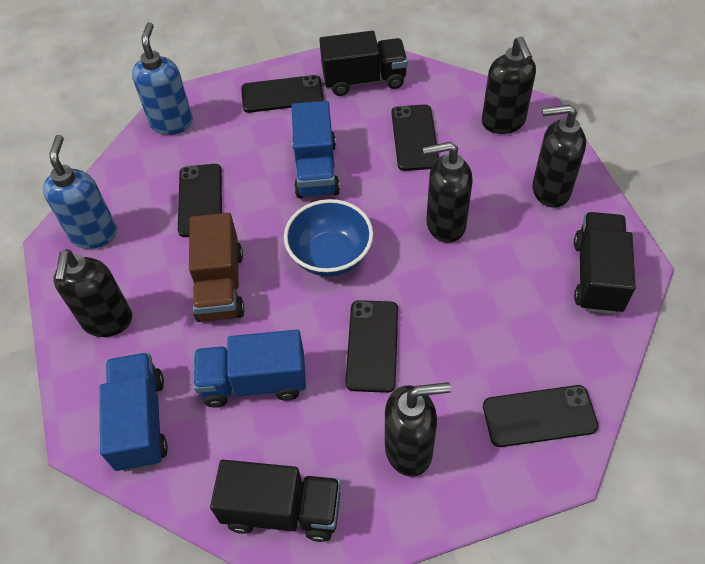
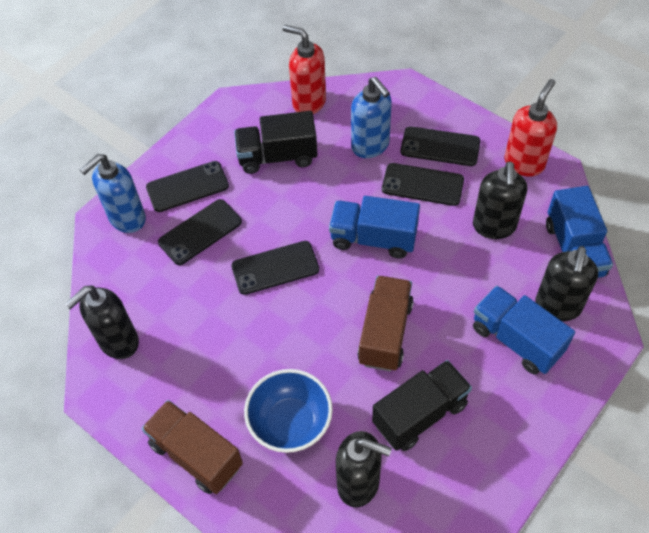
black soap dispenser: [53,249,132,337] [385,382,451,477] [423,142,473,243] [482,36,536,134] [532,105,586,208] = 5 -> [65,285,139,359] [336,431,392,507] [473,161,527,239] [535,246,598,321] = 4
black truck: [210,460,341,542] [319,31,408,96] [574,212,636,314] = 3 -> [234,111,317,174] [372,360,472,451] = 2
brown truck: [189,213,245,322] = 1 -> [142,400,243,494] [357,276,414,371] = 2
red soap dispenser: none = 0 -> [283,25,326,114] [504,79,557,177] = 2

